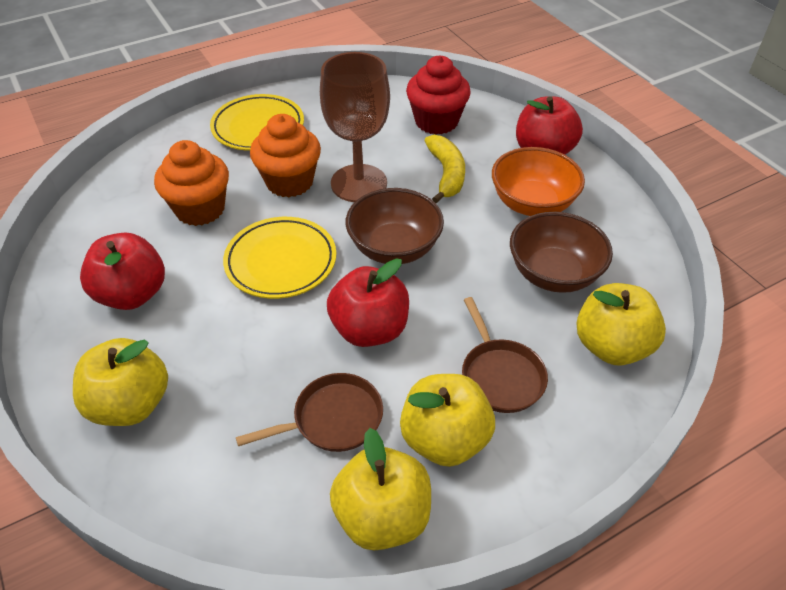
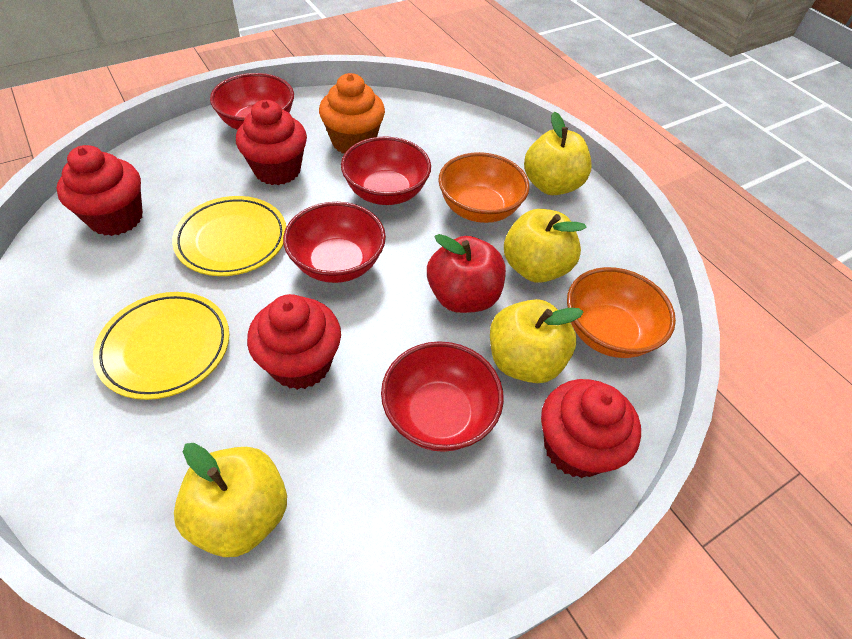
brown bowl: [346,188,444,264] [510,212,613,293] = 2 -> none = 0
brown goblet: [320,52,390,202] = 1 -> none = 0
brown pan: [236,373,383,452] [462,297,548,413] = 2 -> none = 0
orange bowl: [492,147,585,216] = 1 -> [439,152,530,223] [567,267,676,358] = 2
orange cupcake: [154,140,229,226] [250,114,321,197] = 2 -> [319,73,385,154] = 1
red apple: [80,233,165,310] [327,259,409,347] [516,96,583,155] = 3 -> [427,234,506,313] = 1
red bowl: none = 0 -> [210,73,294,130] [283,202,386,283] [341,136,431,205] [381,341,504,452] = 4
red cupcake: [406,56,471,134] = 1 -> [56,145,143,236] [236,100,307,185] [247,294,341,390] [541,379,641,478] = 4
yellow banana: [424,135,465,203] = 1 -> none = 0

